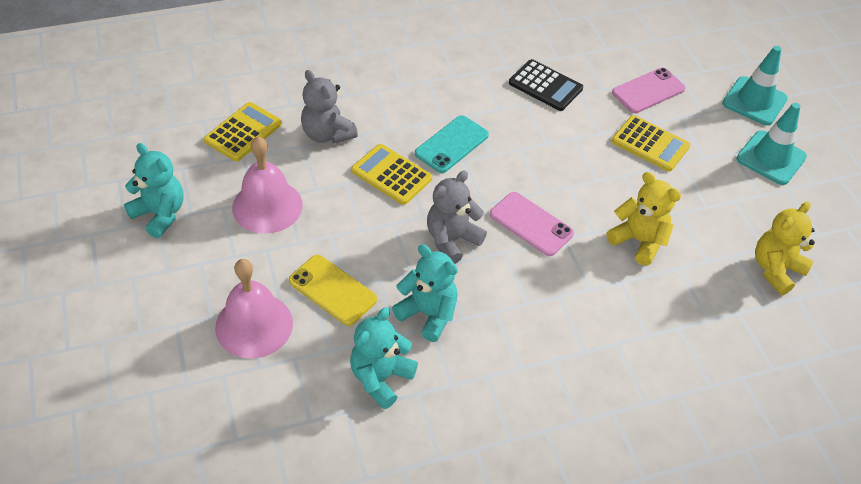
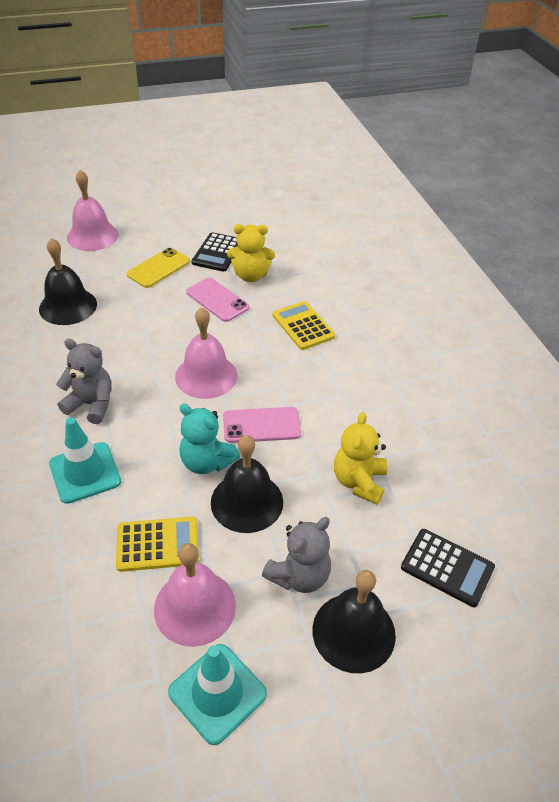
black bell: none = 0 -> [39,238,97,325] [211,435,283,533] [312,570,396,673] = 3
black calculator: [509,59,583,111] = 1 -> [192,232,239,272] [401,529,495,607] = 2
pink bell: [215,259,293,358] [232,136,303,234] = 2 -> [67,170,119,251] [154,543,236,647] [175,307,237,399] = 3
turquoise phone: [415,115,489,173] = 1 -> none = 0
turquoise teddy bear: [124,143,184,238] [350,307,418,409] [392,244,458,342] = 3 -> [179,404,240,474] = 1
yellow calculator: [204,102,282,161] [351,144,432,205] [612,115,690,172] = 3 -> [116,517,199,572] [273,301,335,350] = 2

